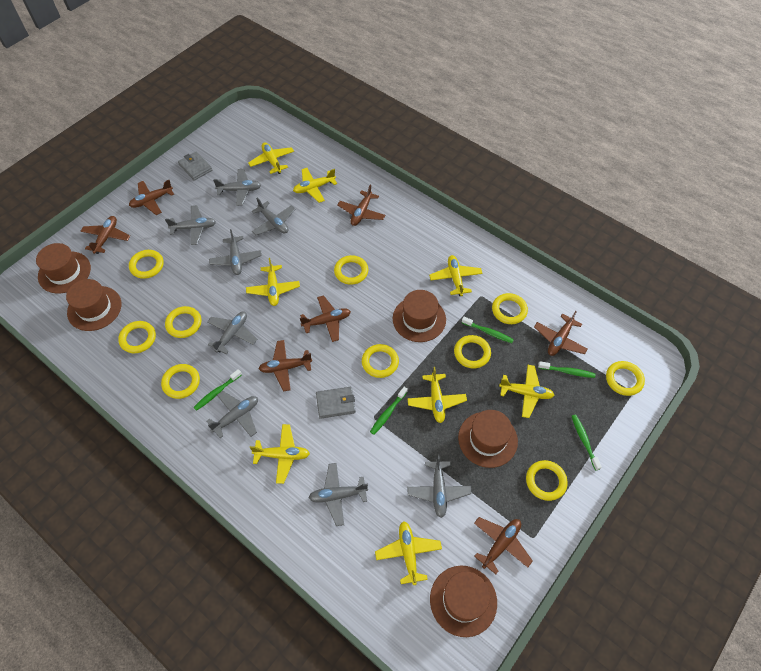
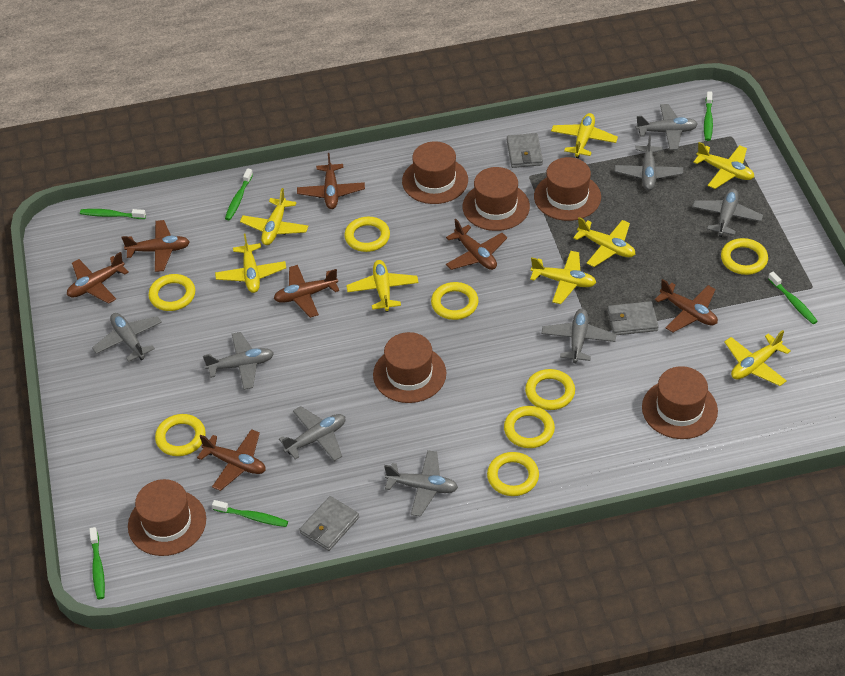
brown hat: [36,243,91,294] [66,279,121,331] [393,290,446,342] [430,566,497,637] [458,410,518,468] = 5 -> [128,479,206,556] [373,332,446,403] [402,141,468,204] [463,167,530,231] [534,157,601,221] [642,366,718,439] = 6
green toothbrush: [193,369,242,411] [370,387,408,435] [462,317,514,343] [538,361,595,378] [572,415,602,471] = 5 -> [80,209,146,219] [89,527,105,599] [212,500,288,527] [225,169,253,220] [704,91,713,141] [768,272,818,324] = 6
grey wallet: [178,152,213,181] [316,387,356,419] = 2 -> [299,496,359,551] [507,133,543,168] [607,301,659,335] = 3
yellow ring: [118,321,156,353] [129,250,164,279] [161,364,200,399] [165,306,202,338] [334,255,368,285] [362,344,399,378] [454,335,491,368] [492,293,528,324] [526,460,568,501] [606,361,645,396] = 10 -> [149,274,195,311] [155,414,206,456] [344,217,390,252] [431,282,479,320] [487,452,539,496] [504,406,555,448] [525,369,575,410] [721,238,768,275] = 8

